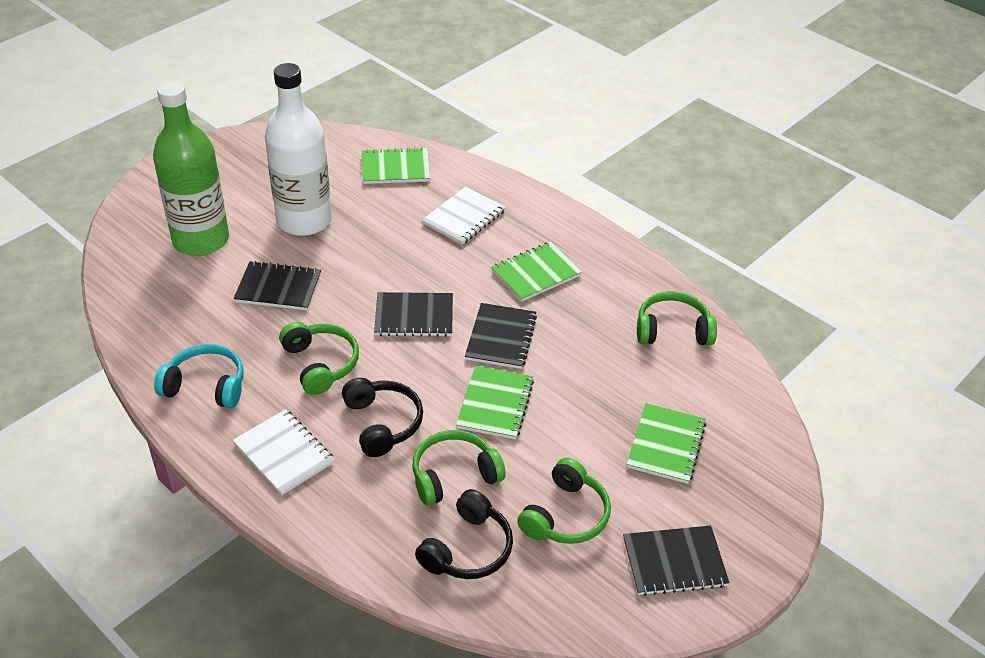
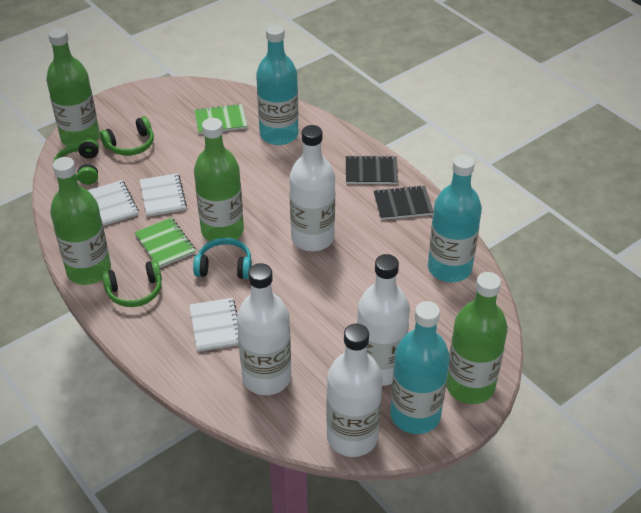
black headphones: [342,378,423,457] [415,489,513,579] = 2 -> none = 0
black notebook: [233,261,321,310] [374,292,453,337] [465,303,537,369] [623,525,729,596] = 4 -> [346,155,398,184] [374,185,433,220] = 2
green bottle: [153,81,229,256] = 1 -> [46,28,100,147] [50,157,111,285] [194,118,244,241] [446,272,508,404] = 4
green headphones: [279,322,359,395] [413,430,506,506] [517,458,611,544] [637,291,717,346] = 4 -> [53,138,99,185] [100,116,154,156] [101,260,162,307] = 3
green notebook: [362,147,430,184] [456,365,534,439] [491,242,582,301] [627,403,706,484] = 4 -> [135,217,196,268] [194,104,247,134] = 2
turquoise bottle: none = 0 -> [256,25,298,145] [390,301,450,434] [428,155,482,282] = 3
white bottle: [265,63,332,236] = 1 -> [237,263,291,395] [289,125,335,251] [326,324,382,457] [357,254,410,386] = 4
white notebook: [233,409,335,495] [422,186,505,245] = 2 -> [88,180,139,226] [140,173,187,217] [189,298,239,352] = 3

